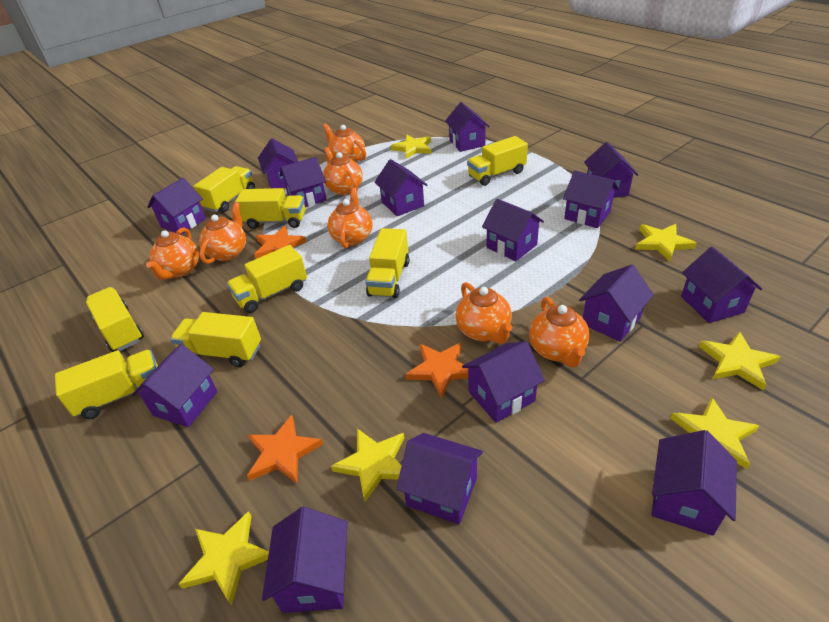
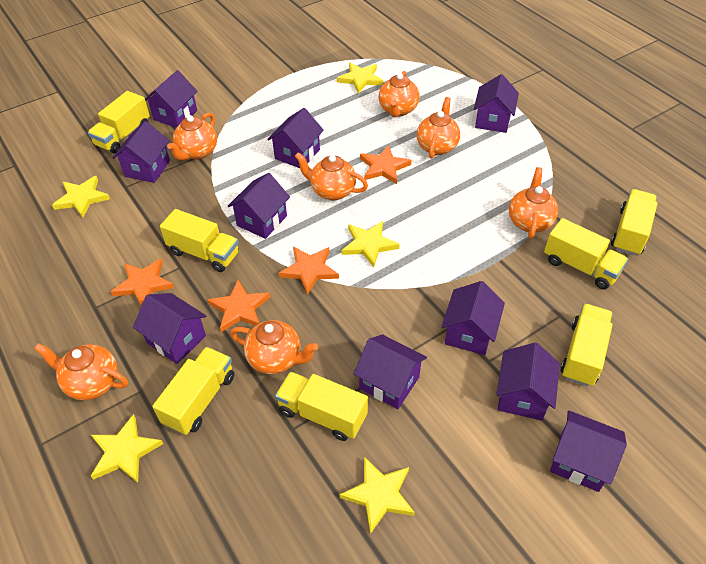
orange star: [247,415,323,484] [254,226,306,259] [405,342,468,399] = 3 -> [111,259,174,306] [208,280,270,332] [279,247,339,295] [360,145,412,184] = 4
purple house: [132,344,217,427] [147,178,206,235] [258,138,299,188] [262,507,347,613] [280,157,327,207] [375,159,427,216] [396,433,483,525] [445,102,490,152] [462,341,545,423] [482,199,544,261] [563,171,619,228] [579,265,654,342] [584,142,638,198] [651,430,737,536] [681,247,762,323] = 15 -> [113,121,170,183] [133,293,206,364] [145,70,198,128] [228,173,290,239] [267,108,324,168] [353,334,427,409] [441,281,505,355] [474,74,519,133] [496,342,560,421] [550,411,627,492] = 10
yellow star: [179,511,269,606] [331,429,404,502] [391,135,431,159] [635,224,697,261] [670,397,759,469] [699,331,780,391] = 6 -> [52,176,110,218] [91,414,163,483] [337,63,383,94] [339,457,415,534] [342,221,400,268] = 5
yellow truck: [55,350,158,419] [86,287,144,352] [170,312,261,367] [193,166,255,212] [227,245,307,313] [235,188,306,229] [365,228,410,298] [467,136,528,186] = 8 -> [88,91,150,153] [153,347,234,435] [160,209,239,272] [275,372,368,441] [544,218,628,289] [561,304,613,387] [611,189,658,256] = 7

